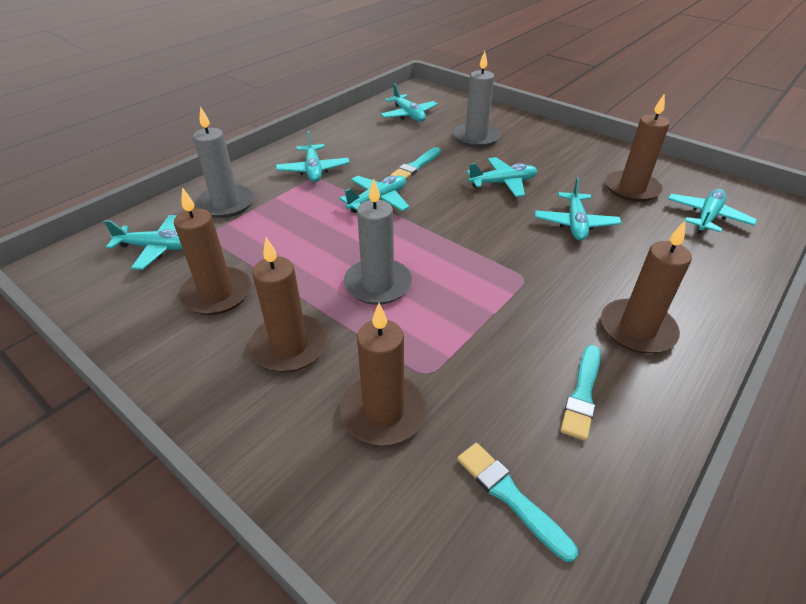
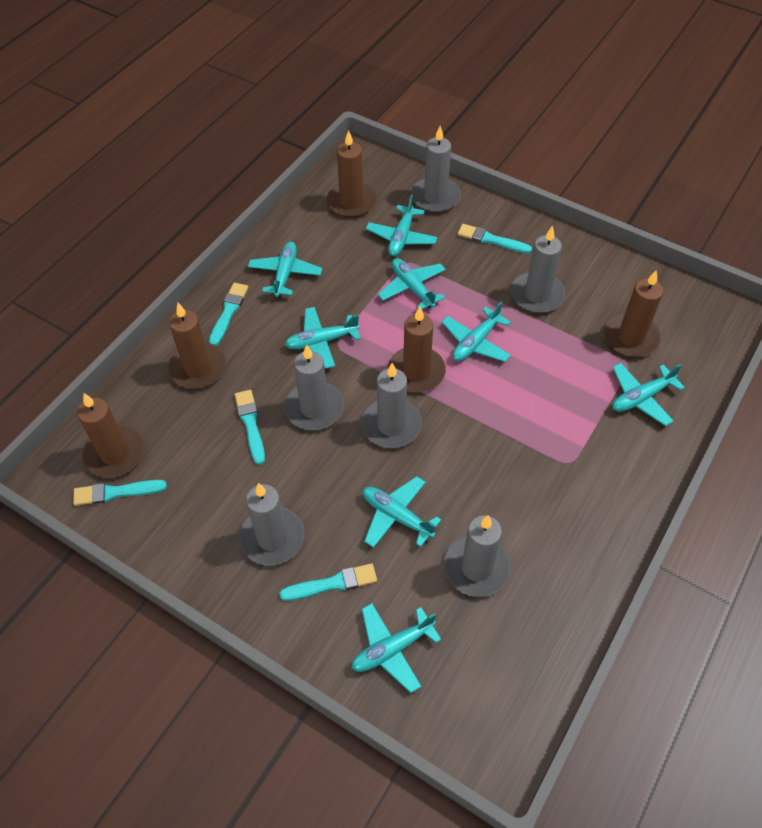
grey candle: [193,106,254,218] [344,179,412,305] [453,51,500,148] = 3 -> [239,483,305,566] [284,344,344,430] [362,363,422,448] [411,126,461,213] [444,515,511,597] [511,225,566,313] = 6
turquoise brush: [390,147,441,179] [457,443,578,562] [560,345,601,441] = 3 -> [73,480,167,506] [209,283,248,346] [235,390,265,465] [279,563,377,601] [457,224,532,254] = 5
turquoise plane: [104,215,183,270] [276,131,350,182] [339,175,410,213] [380,83,438,122] [467,157,537,197] [535,177,621,241] [668,189,757,233] = 7 -> [248,242,322,297] [285,307,361,369] [351,603,441,693] [363,476,441,548] [366,195,438,256] [378,258,446,309] [442,302,511,362] [612,363,685,426] = 8

